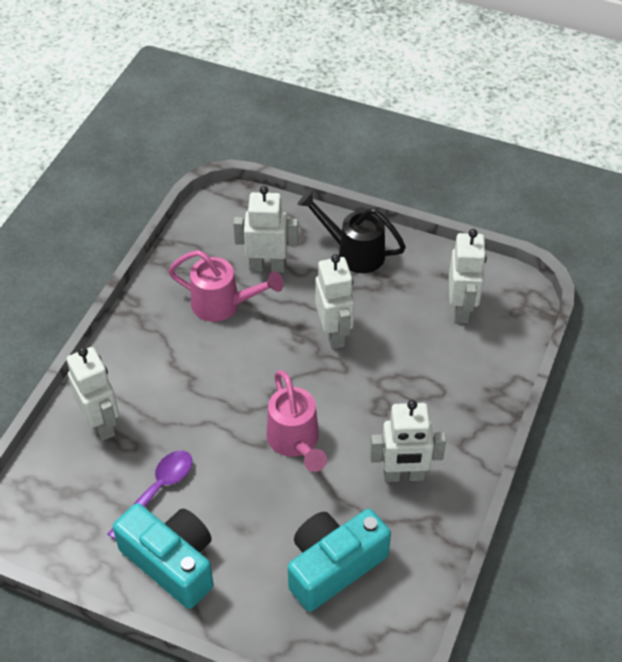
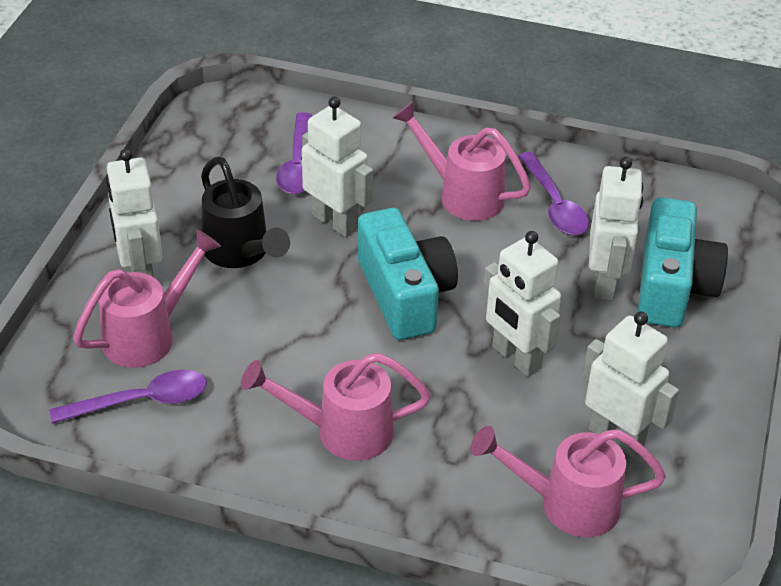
pink watering can: [168,250,284,322] [267,370,327,472] = 2 -> [73,229,221,368] [241,353,431,461] [392,101,531,221] [471,426,666,537] = 4
purple spoon: [108,451,192,540] = 1 -> [49,370,207,424] [276,112,312,194] [519,152,589,235] = 3

